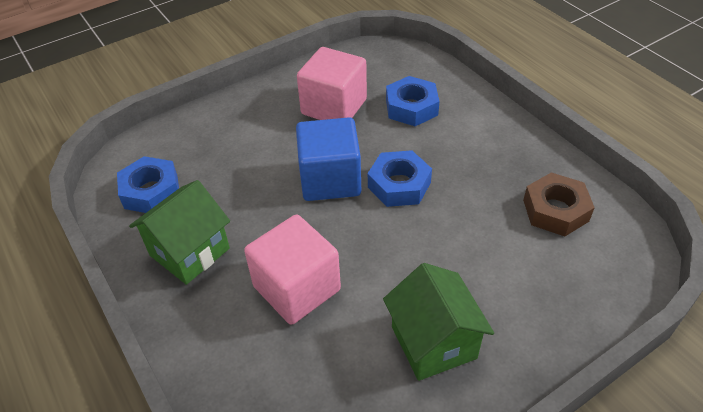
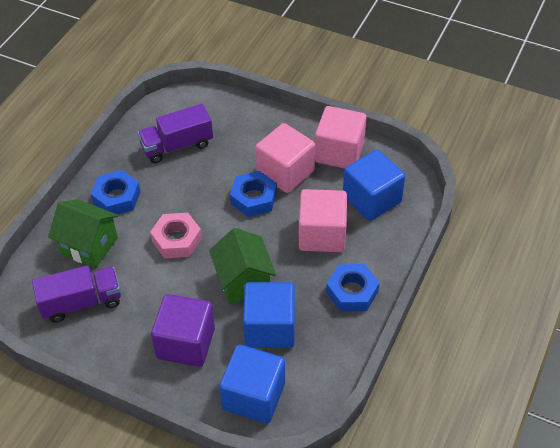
blue cube: [296,117,361,201] = 1 -> [219,345,285,423] [243,282,295,348] [343,150,405,221] = 3
brown nut: [523,172,595,236] = 1 -> none = 0
pink cube: [244,215,341,325] [297,47,367,120] = 2 -> [256,123,315,193] [299,189,347,252] [315,106,367,169] = 3
pink nut: none = 0 -> [150,213,202,258] = 1
purple cube: none = 0 -> [151,294,215,367] = 1
purple truck: none = 0 -> [32,266,121,323] [138,104,213,163] = 2

